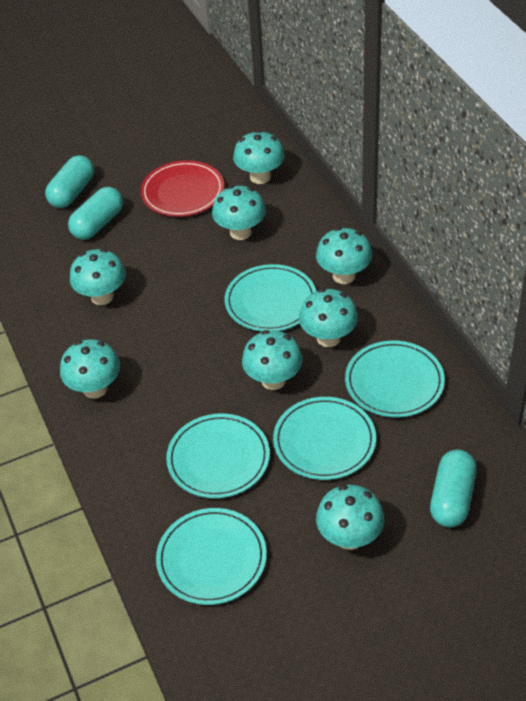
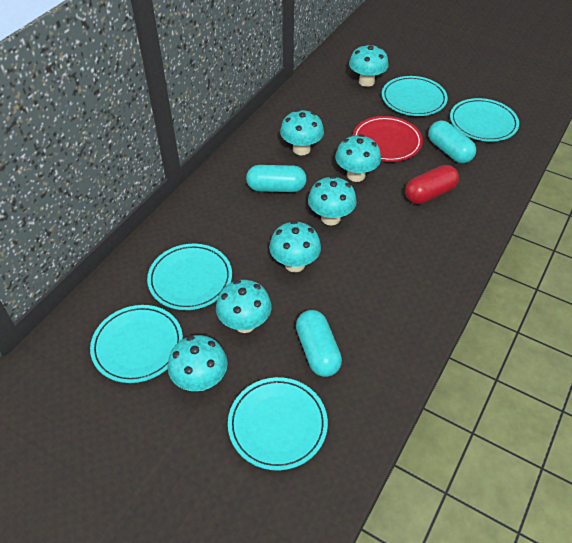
red capsule: none = 0 -> [405,165,459,204] = 1
turquoise mushroom: [60,339,120,399] [70,249,126,305] [212,186,266,240] [233,130,285,184] [242,330,303,390] [299,289,358,347] [316,227,372,284] [316,485,384,550] = 8 -> [168,335,228,391] [216,280,271,333] [269,221,321,272] [280,109,324,155] [308,176,357,225] [335,134,381,182] [349,44,388,87] = 7

